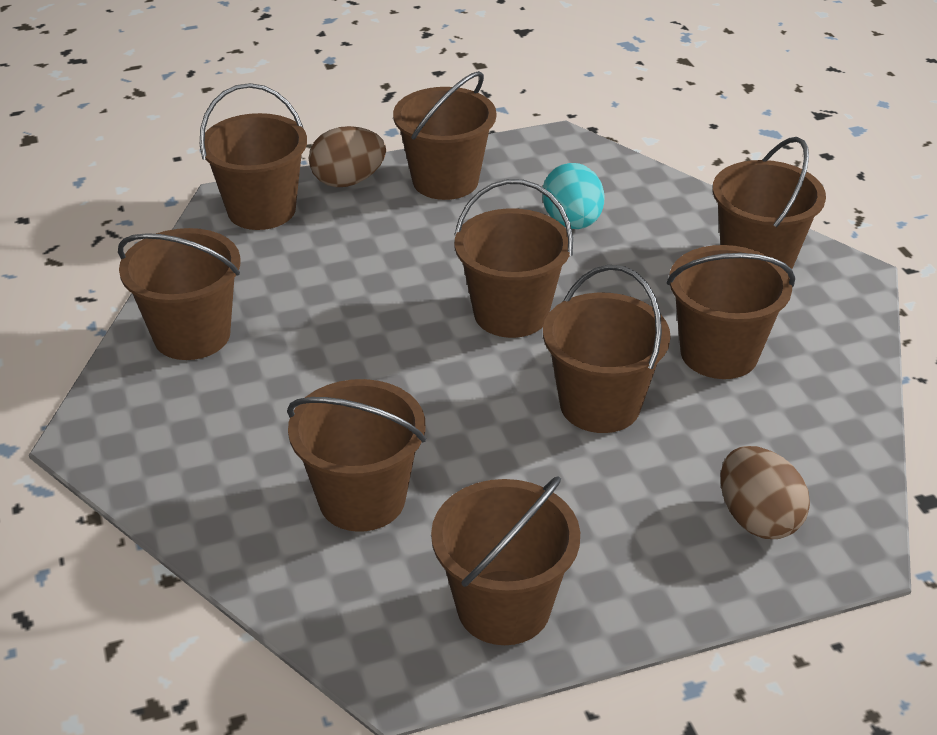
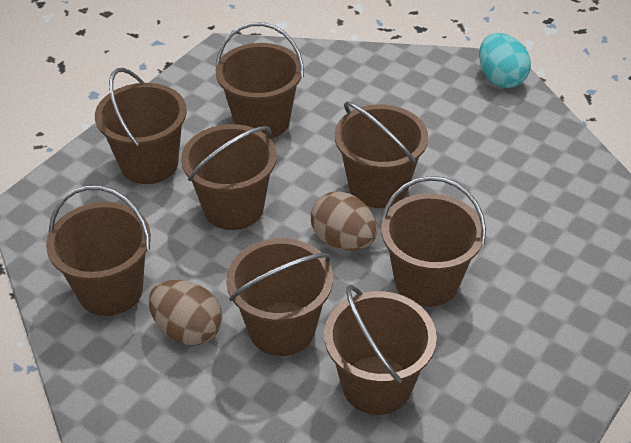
brown bucket: [118,228,241,360] [200,83,307,230] [287,379,426,532] [393,71,496,200] [431,476,580,645] [455,179,573,338] [543,265,670,433] [667,245,795,379] [712,137,826,269] = 9 -> [46,185,151,316] [95,68,187,184] [181,124,277,230] [215,22,304,139] [226,238,333,356] [324,285,437,415] [335,102,428,208] [381,176,486,307] = 8

